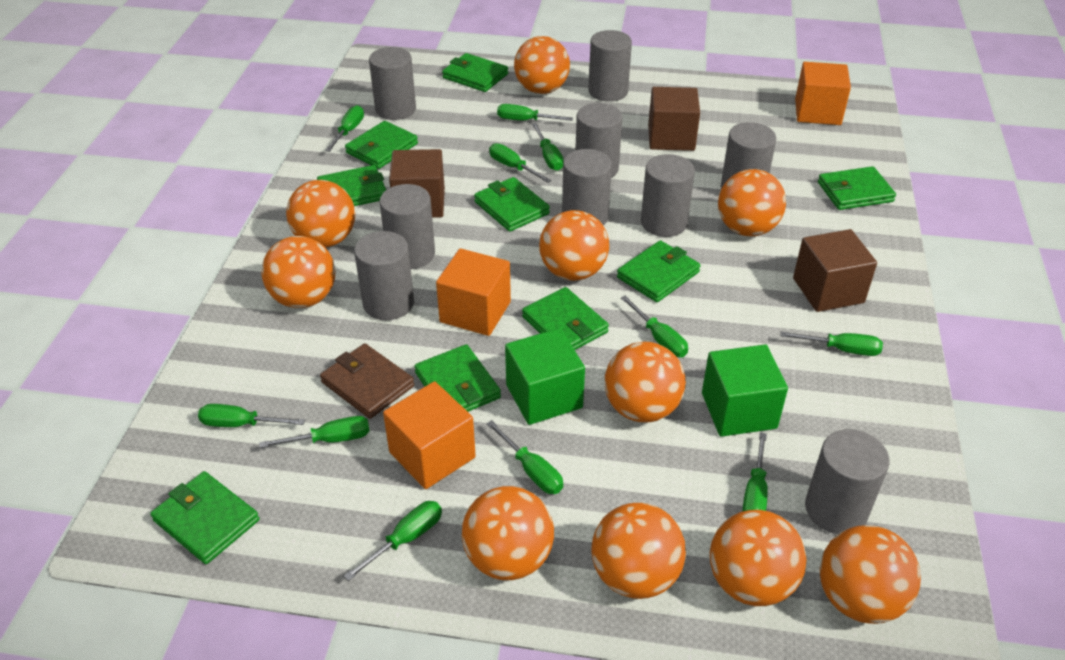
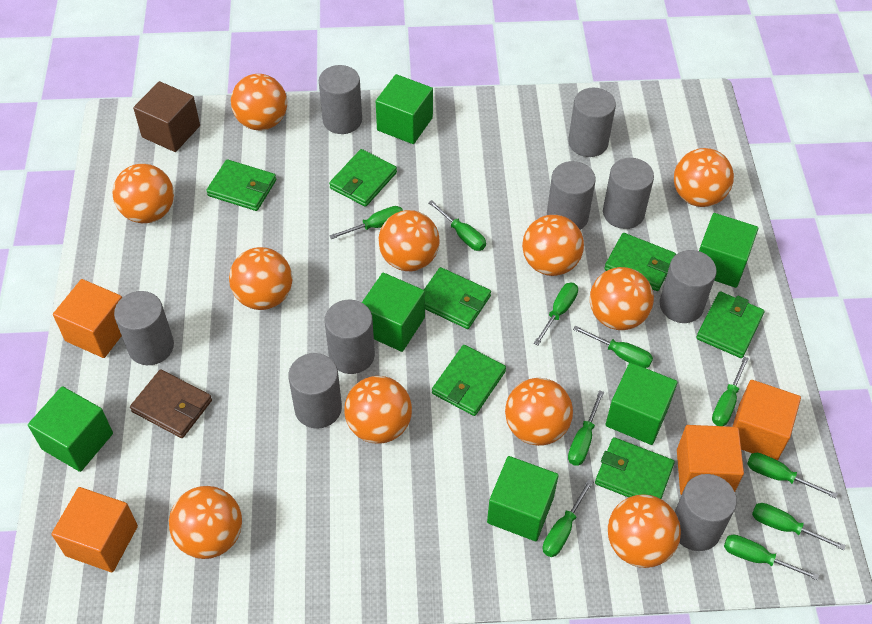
brown cube: [389,149,445,218] [648,87,700,151] [793,229,877,312] = 3 -> [133,81,200,152] = 1
green cube: [505,328,585,425] [702,345,788,437] = 2 -> [28,386,113,472] [362,273,425,352] [376,74,433,144] [487,456,558,541] [605,362,677,445] [699,213,758,288] = 6
green screwdriver: [198,404,305,427] [259,416,370,448] [325,105,364,152] [344,501,442,581] [486,420,563,494] [489,143,551,183] [497,104,573,121] [532,123,564,171] [621,295,688,357] [742,432,768,512] [780,332,883,356] = 11 -> [329,206,403,239] [428,200,486,251] [534,283,578,345] [543,479,593,557] [568,390,604,466] [573,326,653,368] [712,356,749,426] [724,535,819,580] [747,453,837,498] [752,503,846,550] = 10
green wallet: [150,471,259,564] [317,165,386,206] [345,121,418,169] [414,344,501,412] [442,53,508,92] [474,177,550,232] [522,287,609,350] [617,240,701,302] [818,166,896,210] = 9 -> [206,159,276,211] [329,149,397,207] [424,267,491,329] [432,345,506,416] [595,437,675,499] [604,233,676,291] [696,292,764,358] = 7
orange ball: [261,236,336,308] [286,180,355,248] [462,486,554,580] [514,36,570,94] [539,210,609,281] [591,503,686,599] [605,342,686,422] [710,510,806,606] [718,169,786,236] [820,525,921,624] = 10 -> [113,164,174,223] [169,486,242,559] [229,247,292,310] [231,74,287,130] [344,376,412,444] [378,210,440,271] [505,378,573,446] [522,215,584,276] [590,267,654,330] [608,494,681,568] [674,148,734,207] = 11
orange cube: [383,381,476,489] [436,249,511,336] [795,62,851,125] = 3 -> [51,487,138,572] [53,279,122,358] [677,425,744,495] [732,380,801,460] = 4

